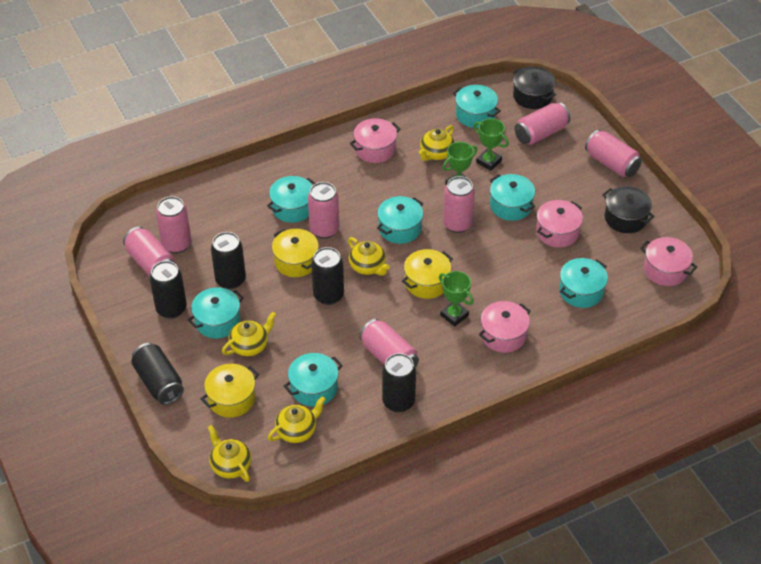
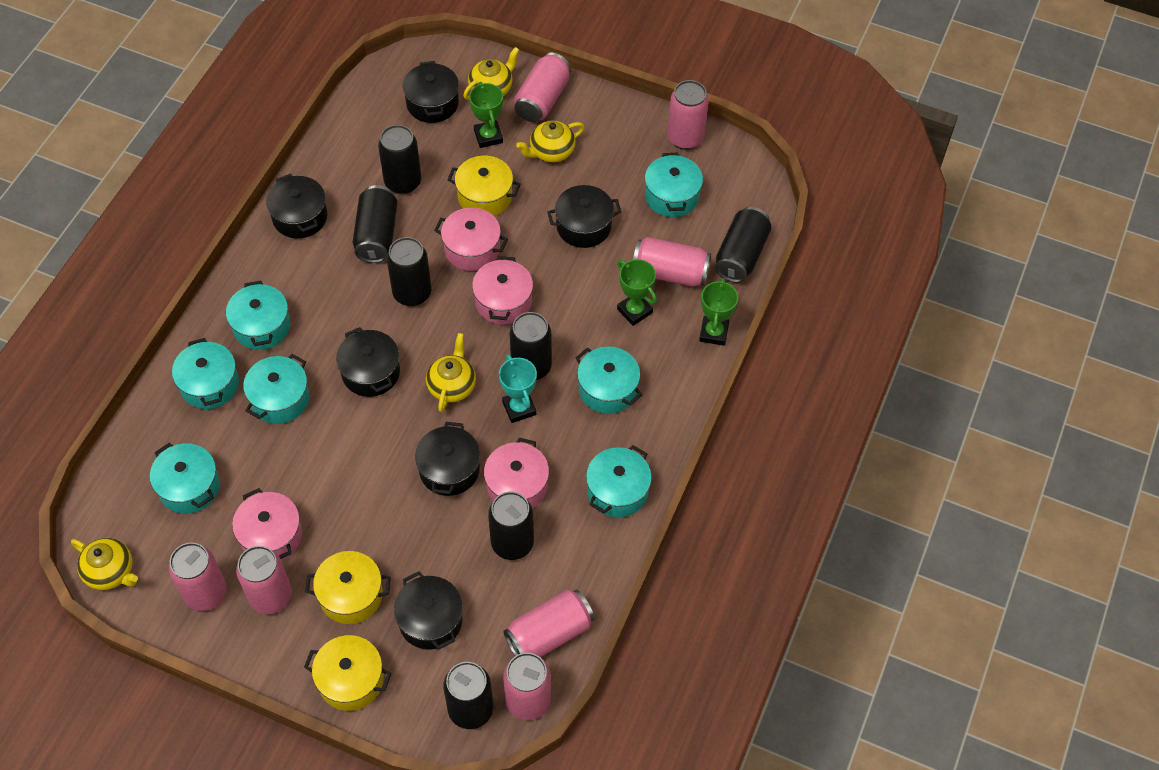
black can: [131,343,184,405] [150,261,187,319] [211,232,246,290] [311,247,344,305] [382,353,416,412] = 5 -> [353,185,397,263] [378,125,421,194] [387,237,431,307] [443,662,493,729] [488,492,534,560] [510,312,552,380] [715,207,772,283] = 7
black pot: [513,67,556,109] [602,186,655,233] = 2 -> [266,174,327,239] [336,327,400,397] [394,571,463,649] [403,61,459,123] [415,422,480,496] [547,185,621,248] = 6
turquoise trophy: none = 0 -> [499,355,537,423] = 1
yellow teapot: [208,425,252,482] [222,312,276,356] [268,396,326,443] [348,237,390,276] [419,125,455,161] = 5 -> [71,538,138,590] [426,333,476,412] [463,47,519,100] [516,120,584,162] = 4

